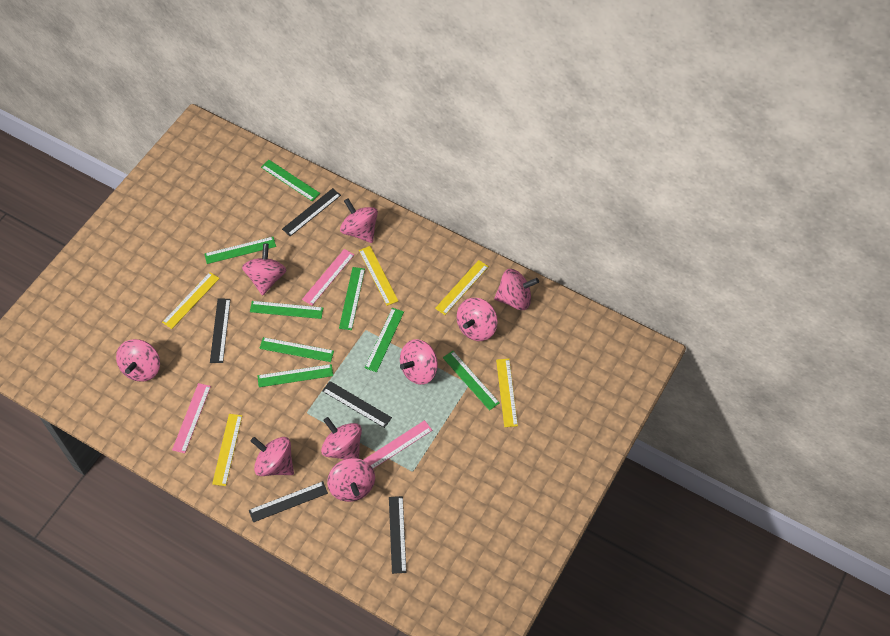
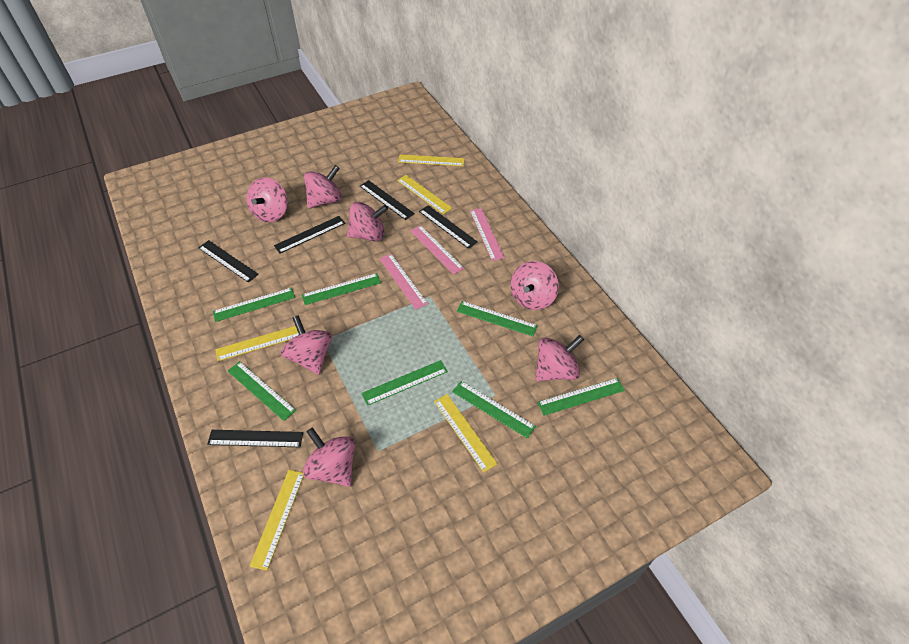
green ruler: [205,237,276,264] [250,301,323,319] [257,364,333,387] [259,337,334,362] [261,160,320,201] [339,267,365,330] [365,308,404,372] [443,351,500,411] = 8 -> [213,287,295,322] [228,361,296,421] [302,273,381,305] [362,360,448,406] [452,381,536,439] [457,301,538,336] [537,378,625,416] = 7
pink spinning top: [116,339,160,382] [242,243,286,296] [251,437,294,476] [321,417,362,460] [327,458,375,502] [340,198,378,243] [400,339,438,385] [457,298,498,341] [494,269,539,310] = 9 -> [246,177,288,222] [281,315,332,375] [303,427,355,487] [304,165,342,208] [347,202,388,241] [510,261,559,310] [535,335,584,381] = 7

